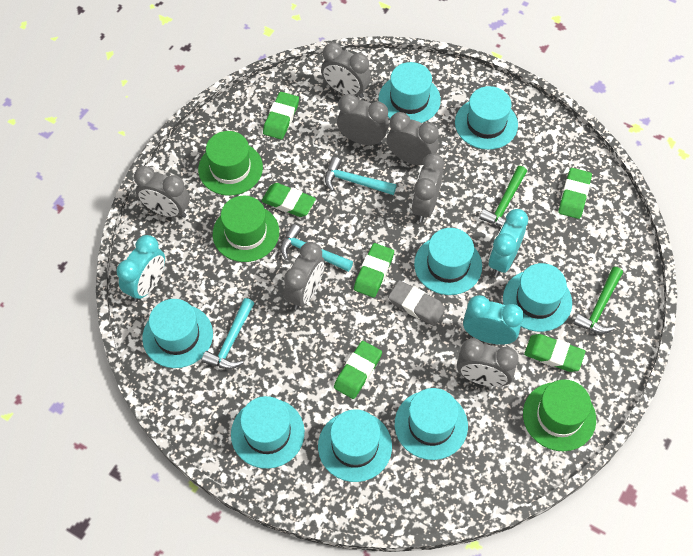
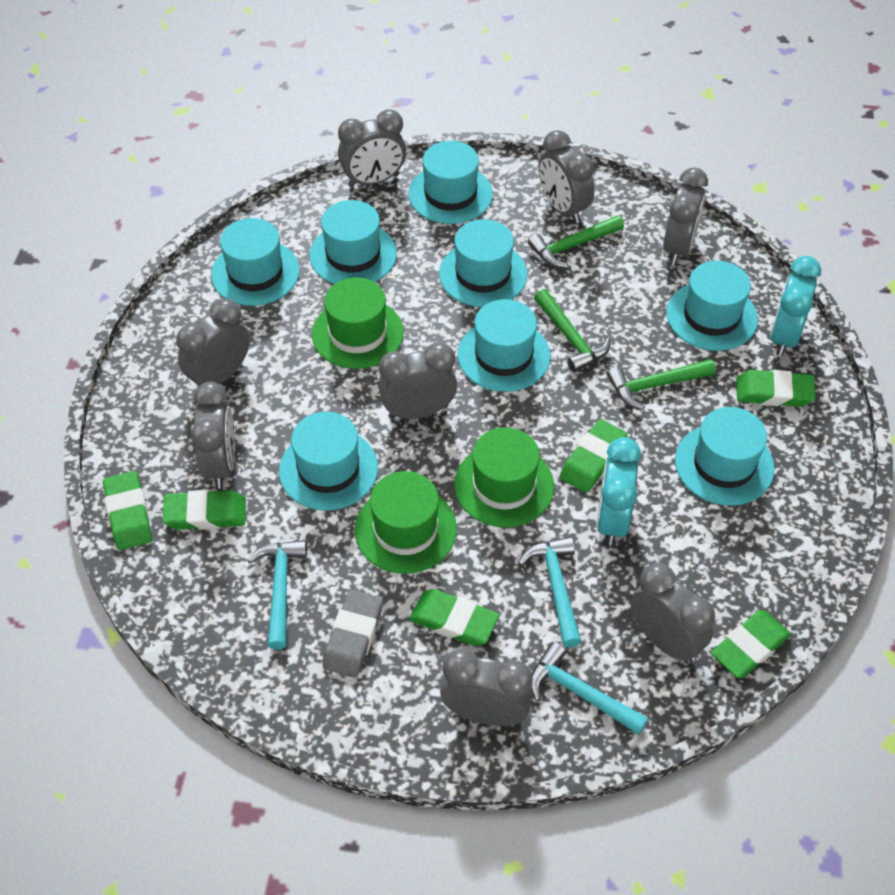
green hammer: [479,166,527,226] [573,267,623,334] = 2 -> [528,215,624,268] [534,289,610,373] [607,359,716,410] = 3
grey clock: [134,166,190,218] [284,242,324,310] [321,43,371,98] [337,94,389,146] [387,112,439,165] [412,153,444,222] [457,338,519,387] = 7 -> [176,299,250,388] [191,382,235,489] [338,109,406,187] [378,342,457,419] [440,649,533,726] [538,130,594,224] [630,563,715,664] [663,168,708,265] = 8
turquoise clock: [116,235,165,302] [463,295,524,345] [488,209,528,276] = 3 -> [597,437,641,546] [770,256,821,356] = 2

